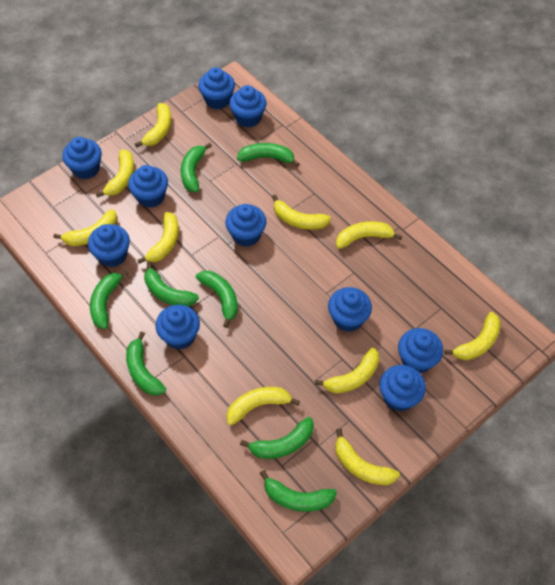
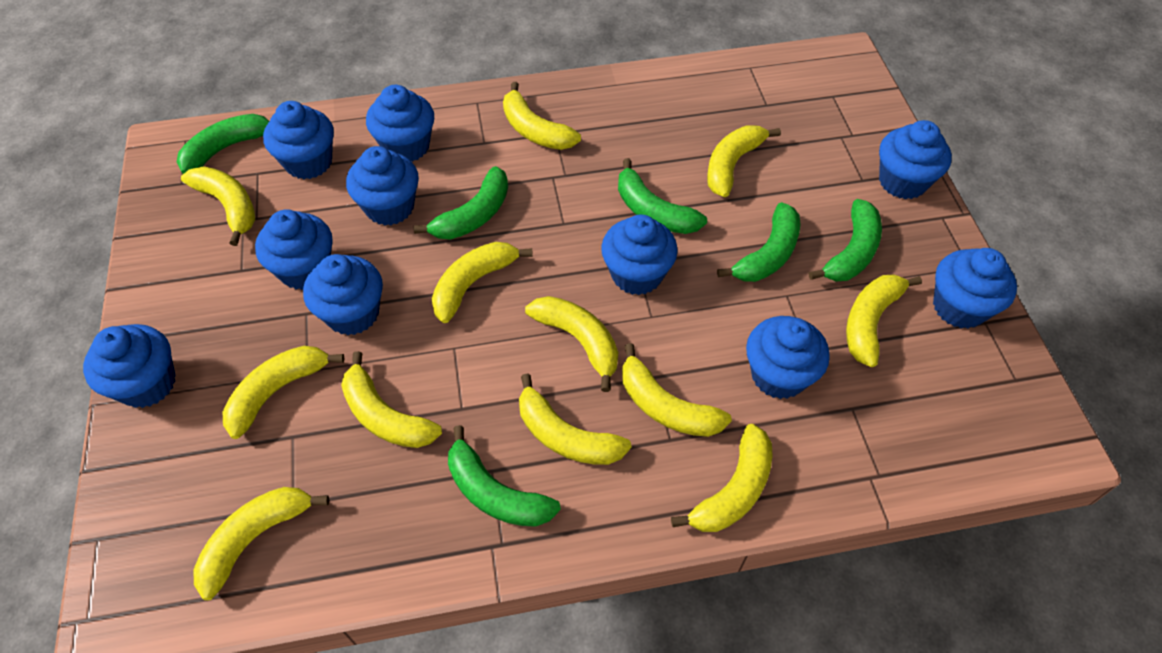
green banana: [90,270,129,329] [126,331,166,396] [144,261,199,306] [181,143,212,192] [196,271,238,328] [237,143,299,167] [240,417,314,459] [260,470,337,512] = 8 -> [177,114,270,174] [413,166,508,240] [448,425,561,527] [618,158,707,234] [717,202,800,282] [809,199,882,281] = 6
yellow banana: [54,209,117,246] [96,149,134,198] [135,103,172,148] [138,212,179,264] [226,387,300,425] [272,195,331,230] [315,348,379,393] [335,428,400,485] [336,221,402,249] [444,312,501,360] = 10 -> [181,166,255,246] [193,487,329,600] [223,346,345,439] [341,351,442,448] [432,242,533,323] [503,82,581,150] [519,373,632,465] [525,296,618,392] [622,343,732,437] [671,424,772,532] [707,125,781,197] [846,275,922,367] = 12

